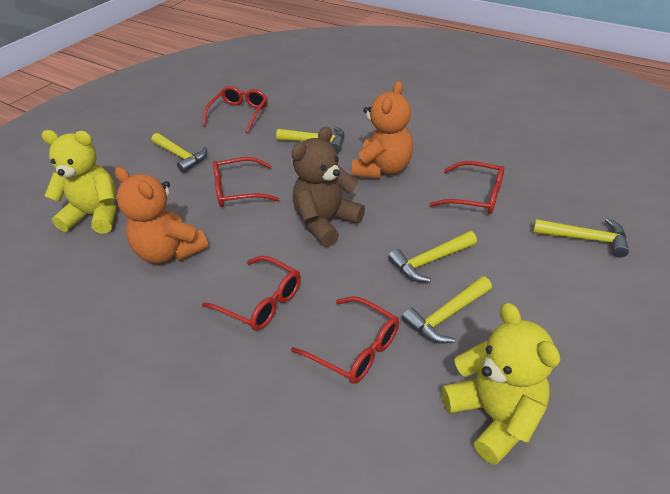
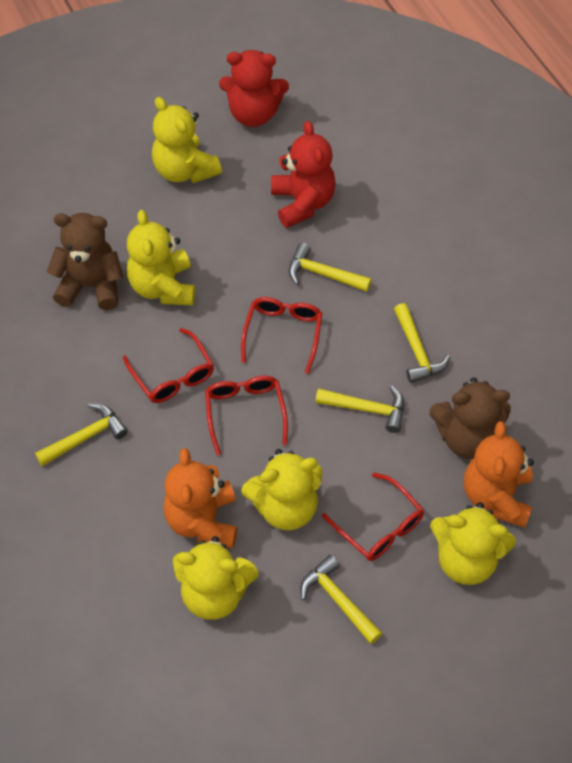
brown teddy bear: [292,127,365,247] = 1 -> [47,213,123,310] [429,377,511,459] = 2
red glasses: [202,86,268,133] [202,256,301,331] [213,157,279,207] [291,296,399,384] [429,161,505,214] = 5 -> [123,328,214,403] [205,376,288,455] [241,297,322,374] [322,473,424,561] = 4
red teddy bear: none = 0 -> [219,50,289,127] [271,121,336,228] = 2
yellow teddy bear: [42,130,116,234] [442,303,560,465] = 2 -> [127,210,195,306] [152,97,222,183] [173,536,258,620] [241,449,322,530] [430,502,516,585] = 5

